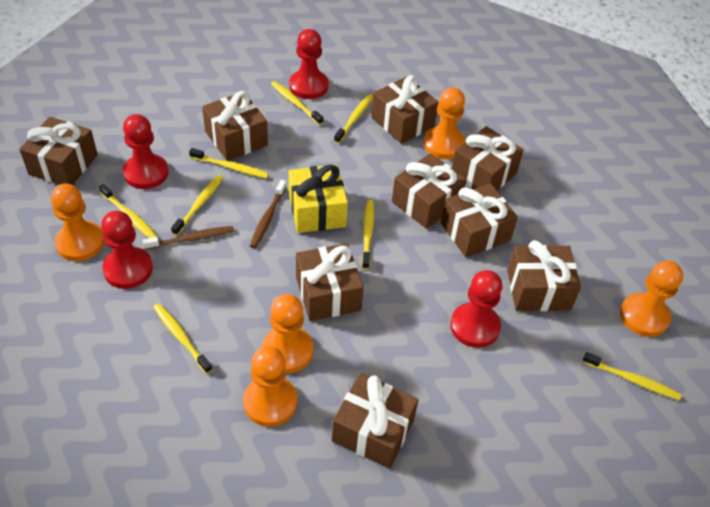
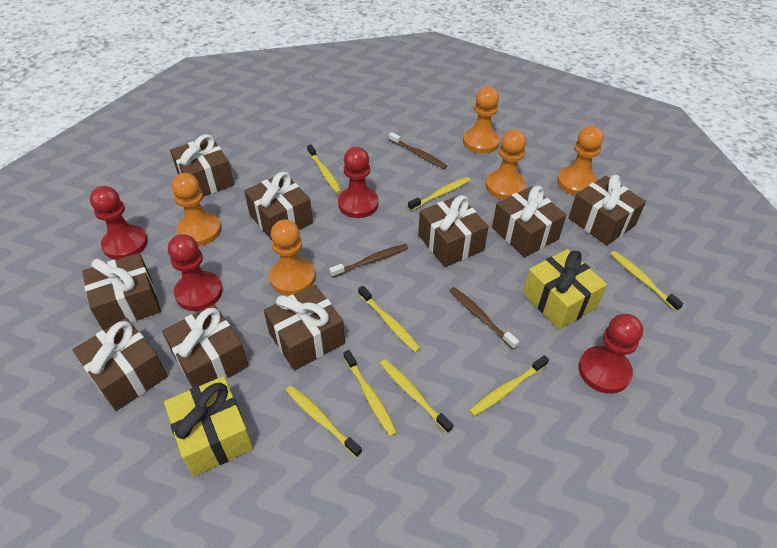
brown toothbrush: [142,226,234,250] [250,180,287,248] = 2 -> [329,244,408,278] [389,132,447,169] [449,287,519,350] = 3
yellow gift: [289,164,348,233] = 1 -> [164,376,253,477] [523,249,607,330] = 2

